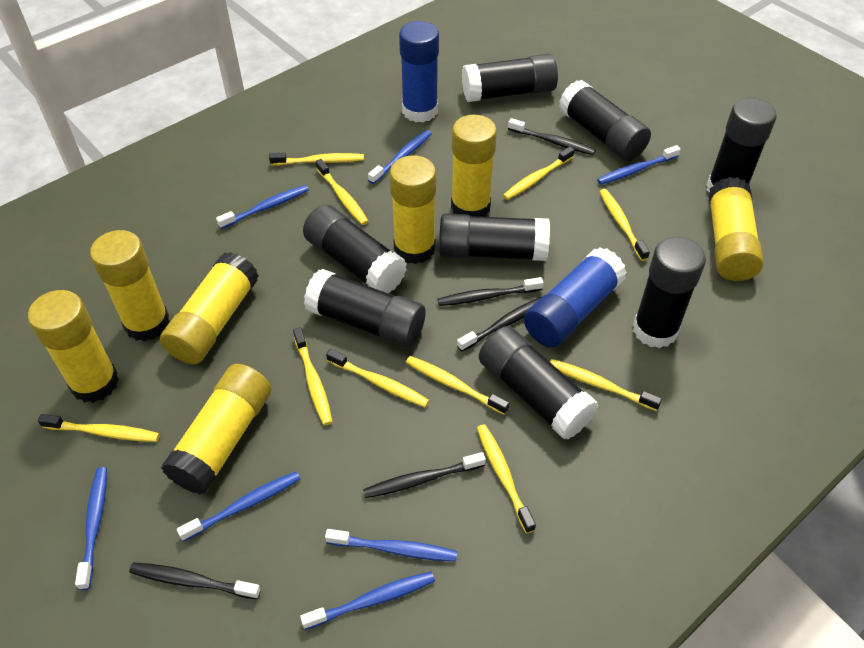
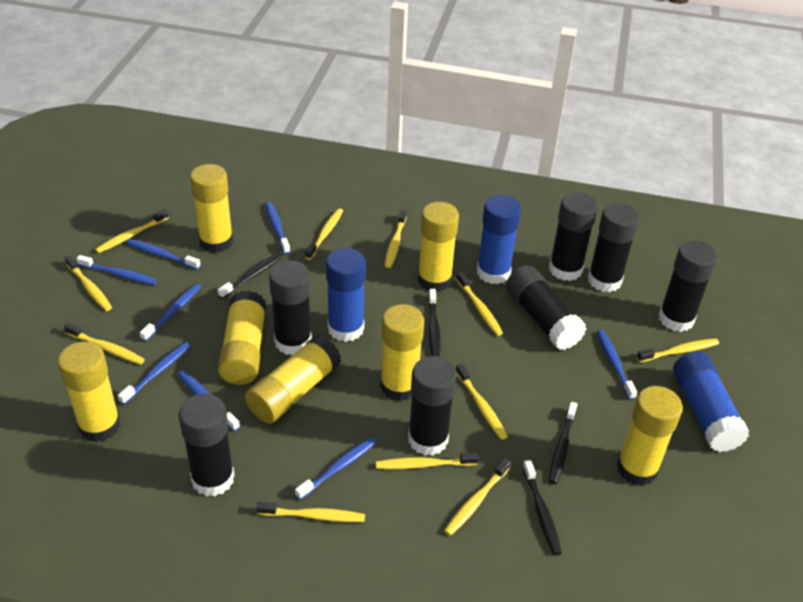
black glue stick: [303,205,407,294] [304,269,426,348] [439,213,550,261] [462,54,558,102] [479,326,598,439] [559,80,651,161] [633,237,706,348] [707,98,777,193] = 8 -> [178,394,235,497] [269,260,312,355] [408,356,457,456] [506,265,586,350] [549,192,598,281] [588,203,640,292] [659,240,718,332] = 7
black toothbrush: [129,562,261,599] [363,452,486,498] [437,277,544,306] [457,297,541,352] [508,118,596,155] = 5 -> [218,252,284,299] [428,289,440,357] [523,460,562,555] [549,402,578,484] = 4
blue glue stick: [399,21,439,122] [524,247,627,348] = 2 -> [326,248,366,342] [477,195,521,284] [673,351,749,452] = 3
blue toothbrush: [75,467,107,590] [177,472,300,542] [216,185,309,229] [300,571,435,630] [325,529,458,562] [368,130,432,184] [597,145,681,185] = 7 -> [76,255,157,285] [118,342,190,405] [127,239,201,270] [140,284,201,342] [178,370,240,432] [265,202,290,254] [295,437,377,500] [597,330,637,400] = 8
yellow toothbrush: [38,414,160,442] [269,153,364,165] [293,328,333,425] [315,159,369,225] [326,349,429,407] [406,356,509,415] [477,424,536,534] [503,147,574,200] [550,359,662,411] [599,189,650,261] = 10 -> [64,323,145,365] [65,255,112,311] [95,209,169,253] [257,502,365,522] [305,208,343,260] [376,453,479,469] [385,209,407,268] [444,458,511,536] [456,272,503,336] [456,364,508,440] [637,339,719,363] = 11

